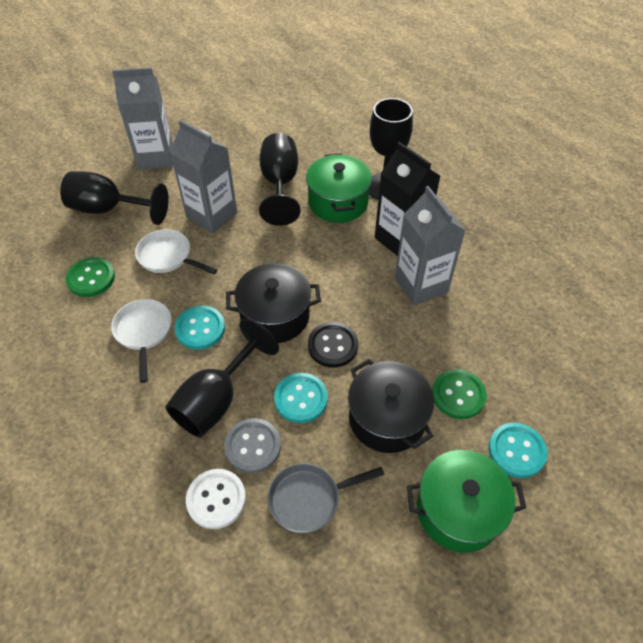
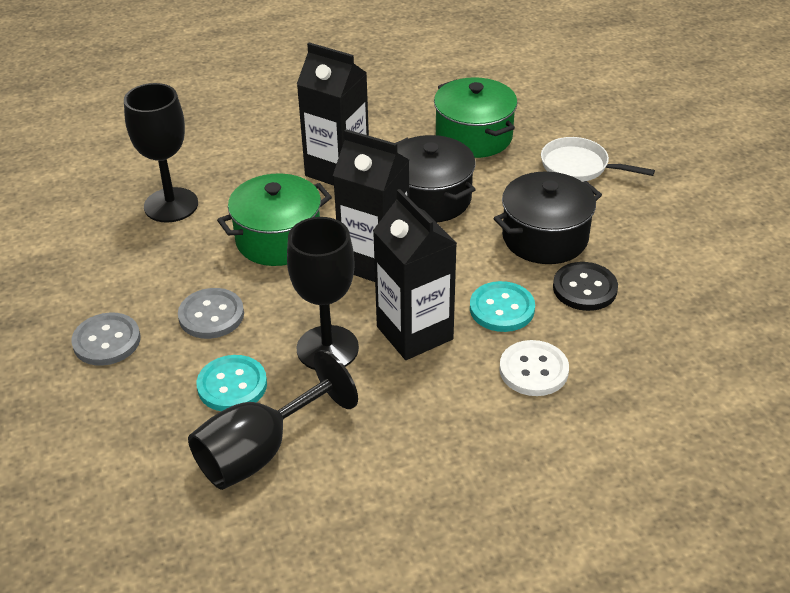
black carton: [375,142,440,256] = 1 -> [297,42,369,186] [333,129,409,282] [373,189,457,360] = 3
black goblet: [60,171,169,225] [165,319,279,437] [259,133,300,226] [369,98,413,200] = 4 -> [124,83,198,223] [188,350,358,490] [287,217,359,370] = 3
green button: [66,257,115,297] [432,369,487,419] = 2 -> none = 0
grey button: [224,418,281,473] = 1 -> [71,313,140,366] [178,288,244,339] = 2
grey carton: [112,67,173,170] [170,120,237,234] [395,186,466,305] = 3 -> none = 0
grey pan: [268,463,384,533] = 1 -> none = 0
turquoise button: [174,306,225,350] [274,373,328,423] [489,423,548,478] = 3 -> [196,355,267,411] [470,281,535,332] = 2
white pan: [111,299,171,383] [135,229,217,275] = 2 -> [541,137,655,182] = 1

